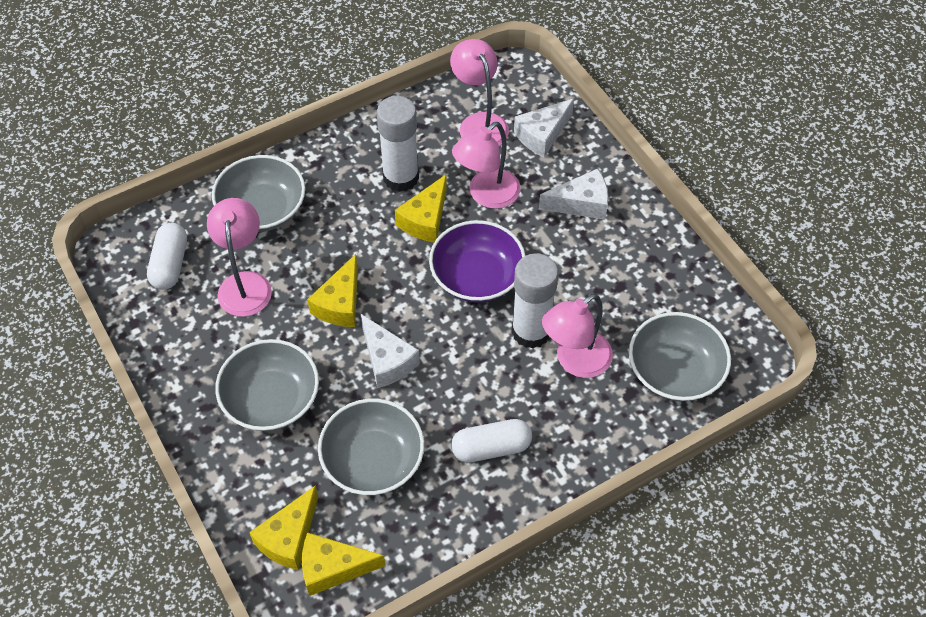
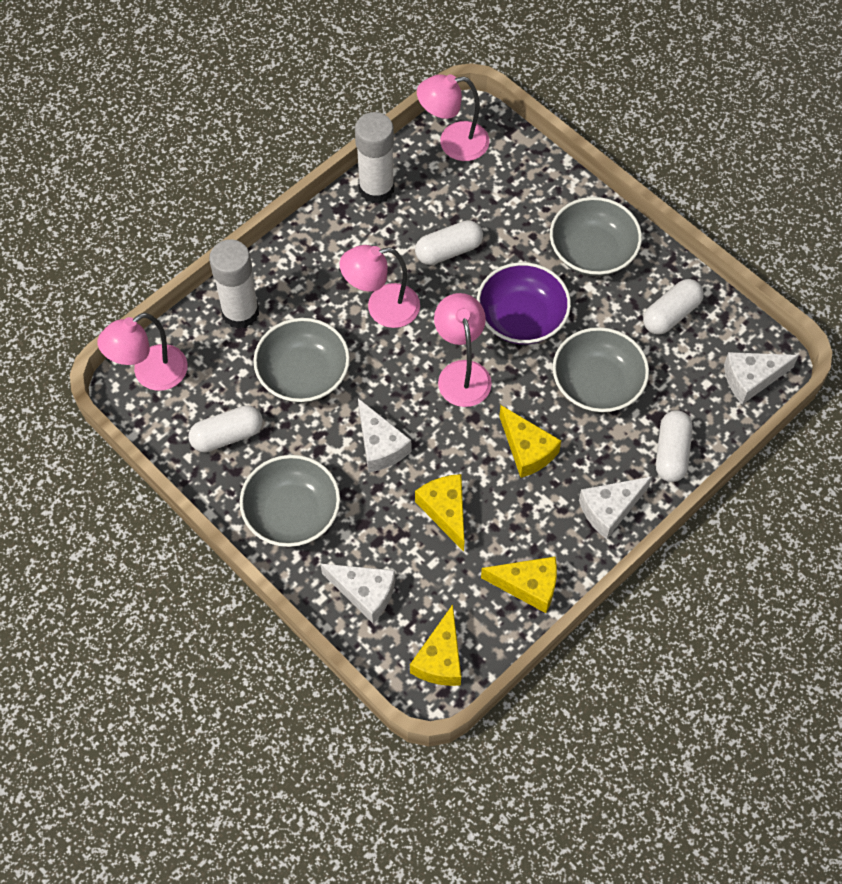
white capsule: [147,223,187,290] [451,419,532,463] = 2 -> [188,405,263,452] [415,220,483,265] [643,279,704,335] [656,410,693,482] = 4
white cheese: [360,313,420,388] [514,98,574,157] [539,169,608,220] = 3 -> [321,564,395,623] [358,398,411,473] [579,476,652,539] [724,352,799,404] = 4

